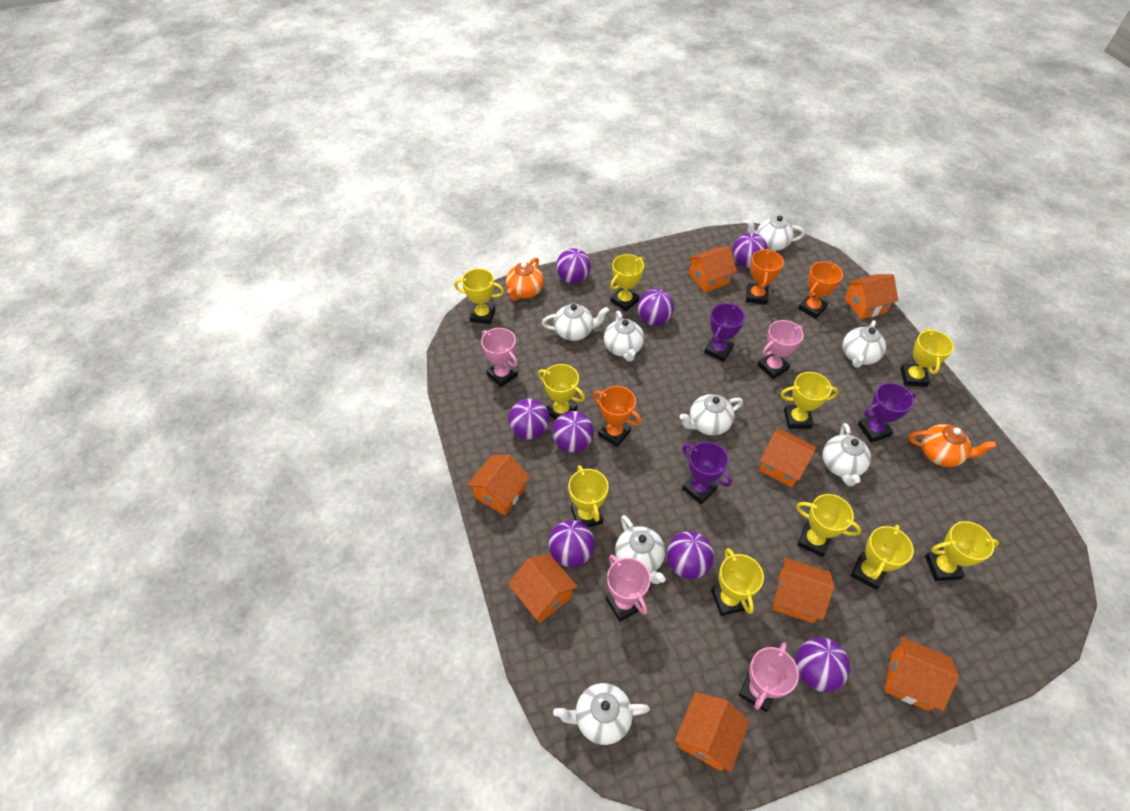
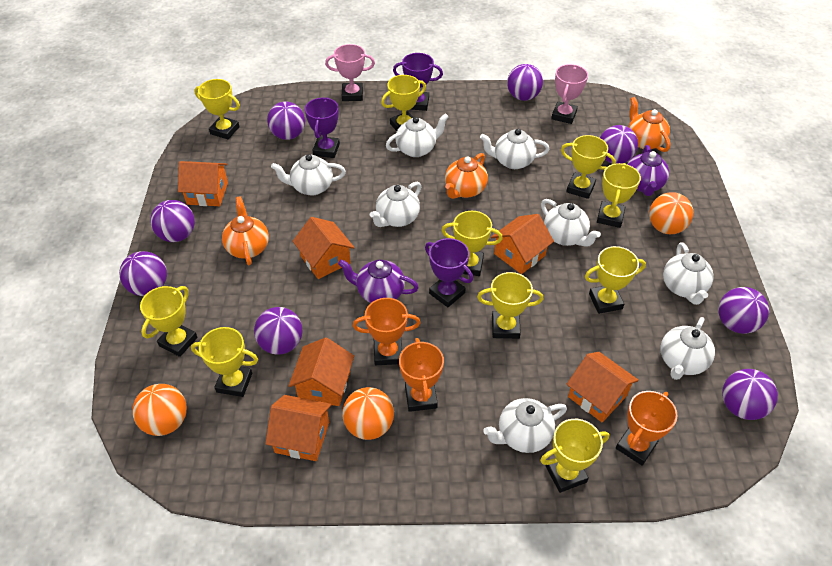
orange ball: none = 0 -> [132,384,187,436] [342,387,394,440] [649,192,693,234] = 3
orange house: [467,454,530,515] [508,553,578,623] [675,692,750,773] [688,246,737,293] [759,428,817,488] [773,558,834,623] [844,274,899,319] [884,637,959,711] = 8 -> [178,161,228,206] [265,395,332,461] [289,337,354,406] [293,217,355,279] [491,214,554,274] [566,352,639,422] = 6
orange teapot: [506,257,544,301] [909,424,997,467] = 2 -> [222,196,269,265] [445,153,488,199] [629,97,671,152] = 3
pink trophy: [481,328,518,387] [605,554,651,622] [739,642,799,712] [758,320,804,379] = 4 -> [325,44,375,101] [551,64,588,124] = 2
purple teapot: none = 0 -> [338,259,419,303] [627,145,669,196] = 2

